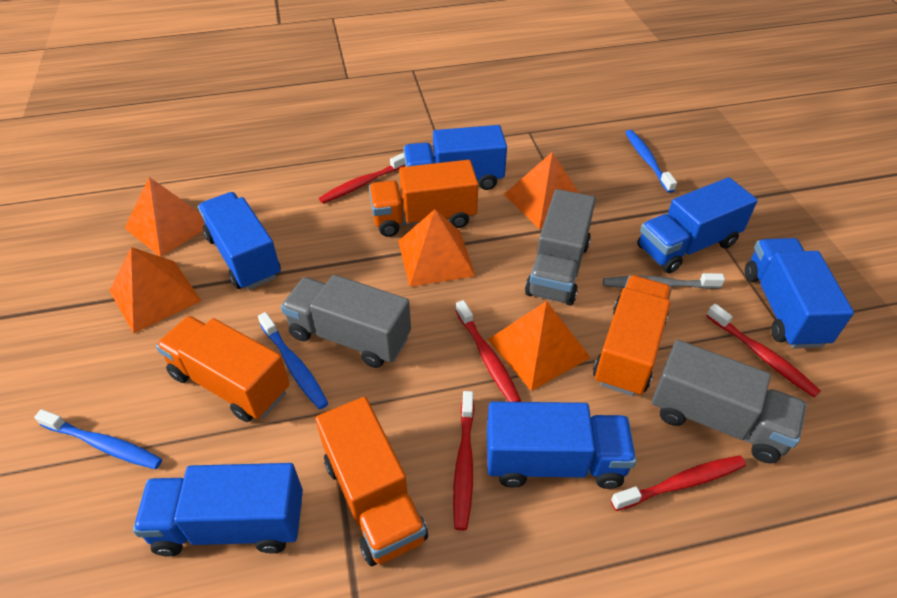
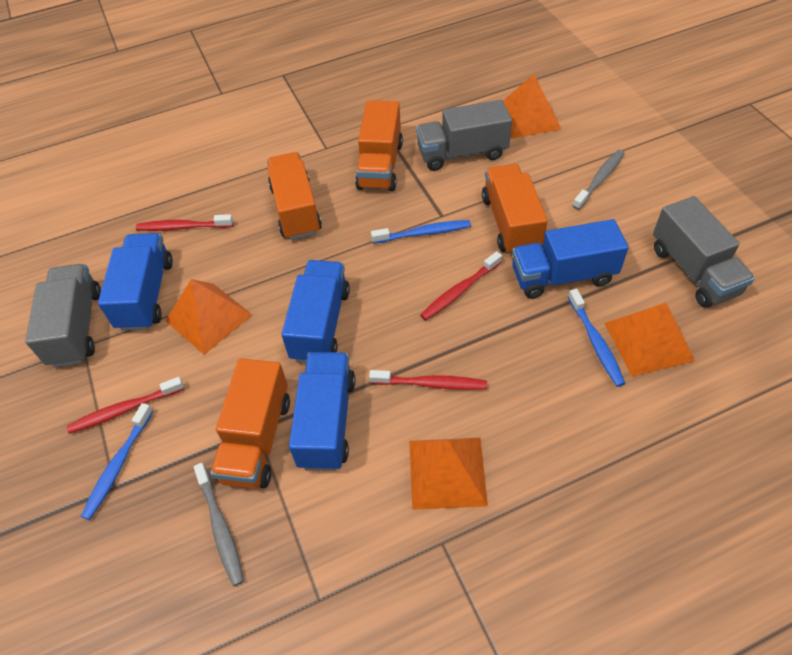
blue truck: [133,463,303,556] [198,192,281,290] [403,125,507,190] [487,402,636,489] [637,177,757,273] [745,238,854,348] = 6 -> [98,233,173,331] [281,260,350,363] [289,352,355,471] [512,219,629,299] = 4
grey toothbrush: [603,273,725,289] = 1 -> [194,463,244,586] [573,150,625,210] = 2
orange pyramid: [109,247,201,334] [125,177,205,257] [398,209,475,287] [488,301,591,391] [504,152,579,229] = 5 -> [165,279,252,354] [409,438,488,510] [503,74,561,138] [604,303,695,377] = 4
red toothbrush: [319,153,405,203] [453,391,474,530] [456,300,521,402] [611,455,746,511] [706,304,821,397] = 5 -> [67,377,184,434] [136,214,233,231] [369,370,487,390] [420,251,502,320] = 4

